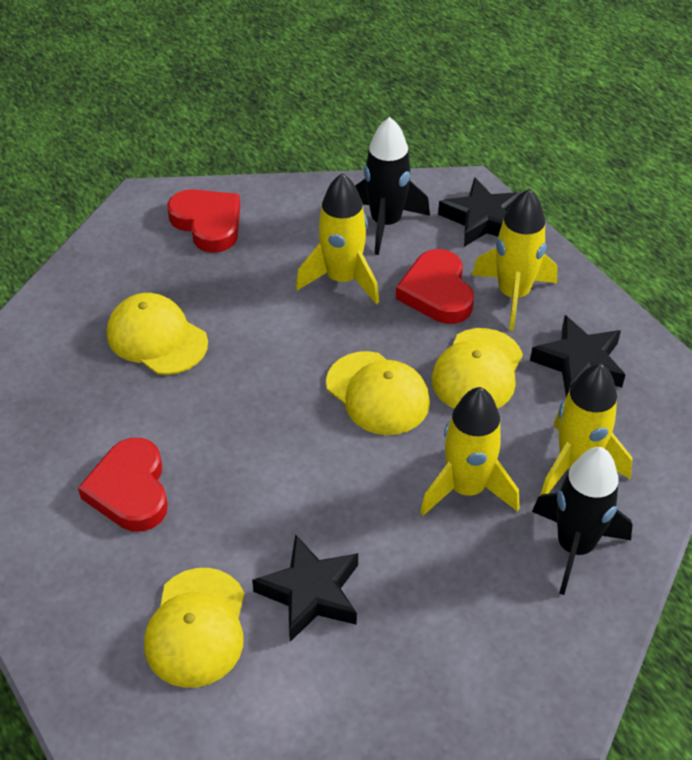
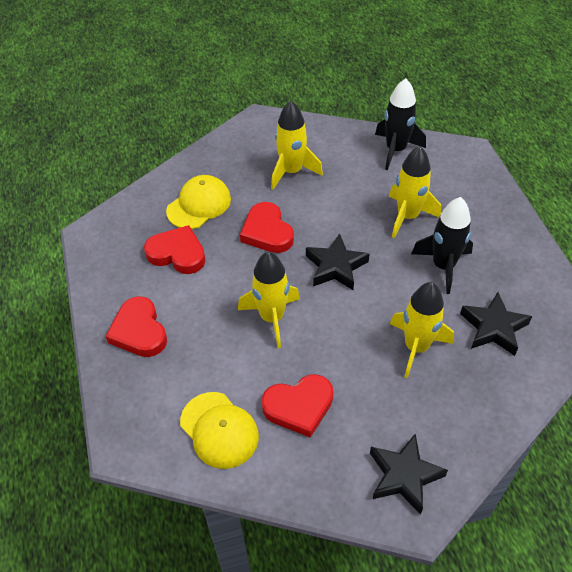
red heart: [78,438,168,532] [168,189,240,253] [396,249,474,324] = 3 -> [106,296,167,357] [144,225,206,274] [240,202,294,253] [261,374,333,438] = 4
yellow cap: [107,293,208,375] [144,568,244,688] [326,351,430,435] [432,328,523,409] = 4 -> [166,175,231,229] [180,392,259,469] = 2

